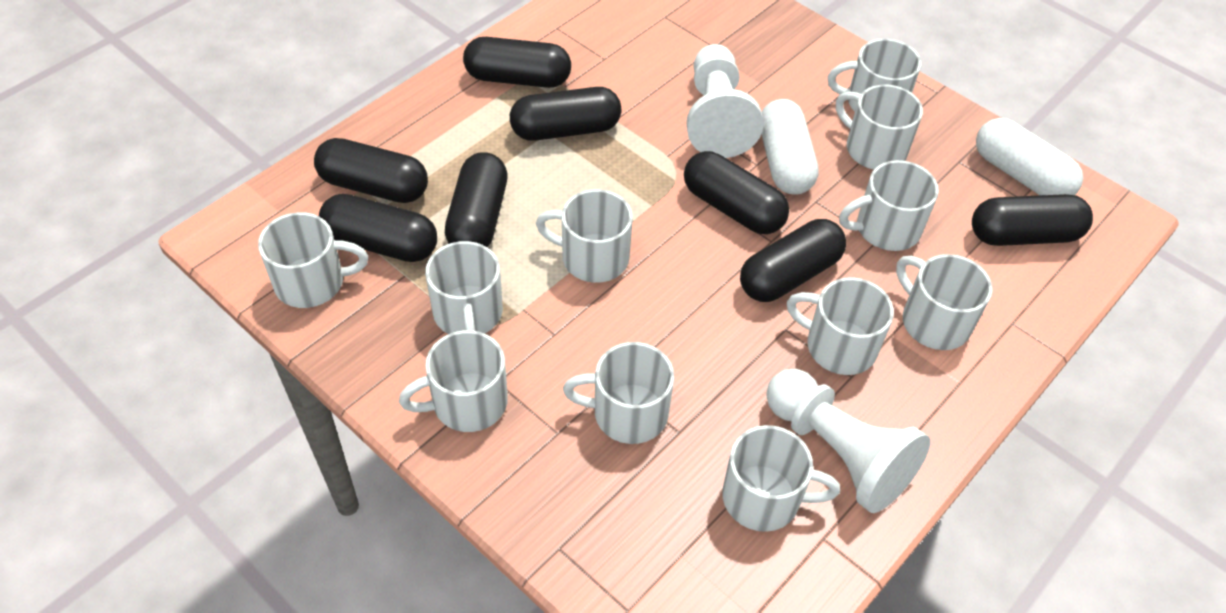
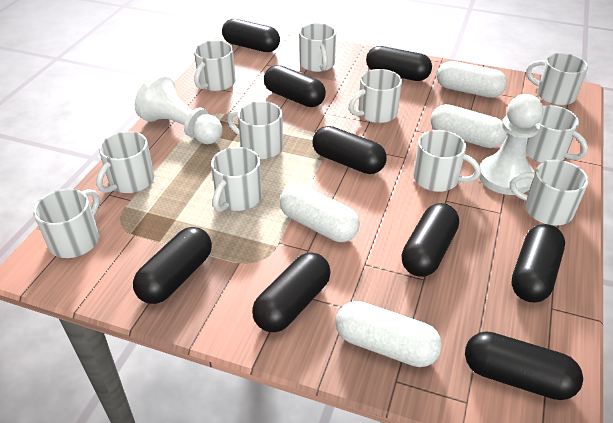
black capsule: [314,138,428,203] [319,194,437,262] [445,153,508,247] [463,37,571,88] [510,87,621,141] [684,151,789,234] [740,219,846,302] [972,194,1093,246] = 8 -> [133,227,212,304] [222,19,280,52] [252,252,331,332] [264,65,326,107] [312,126,387,174] [366,46,432,81] [402,203,459,277] [465,331,583,400] [511,224,565,302] = 9
white capsule: [761,99,819,195] [976,118,1083,195] = 2 -> [280,184,360,242] [336,301,442,367] [431,104,507,148] [437,61,507,98] = 4

